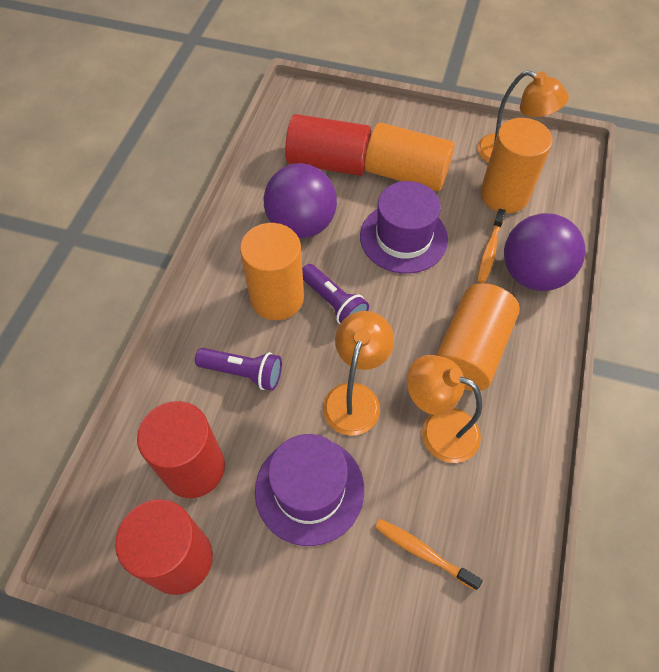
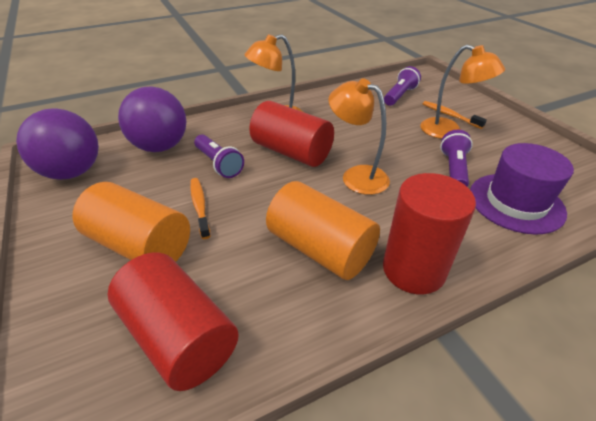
orange cylinder: [240,223,304,320] [365,123,455,191] [436,283,520,391] [480,118,553,213] = 4 -> [73,182,190,262] [266,181,380,280] = 2
purple flashlight: [195,348,282,391] [302,264,369,324] = 2 -> [194,134,244,178] [384,66,421,106] [440,130,473,187] = 3
purple hat: [255,434,364,546] [360,181,448,274] = 2 -> [470,143,574,234] = 1

